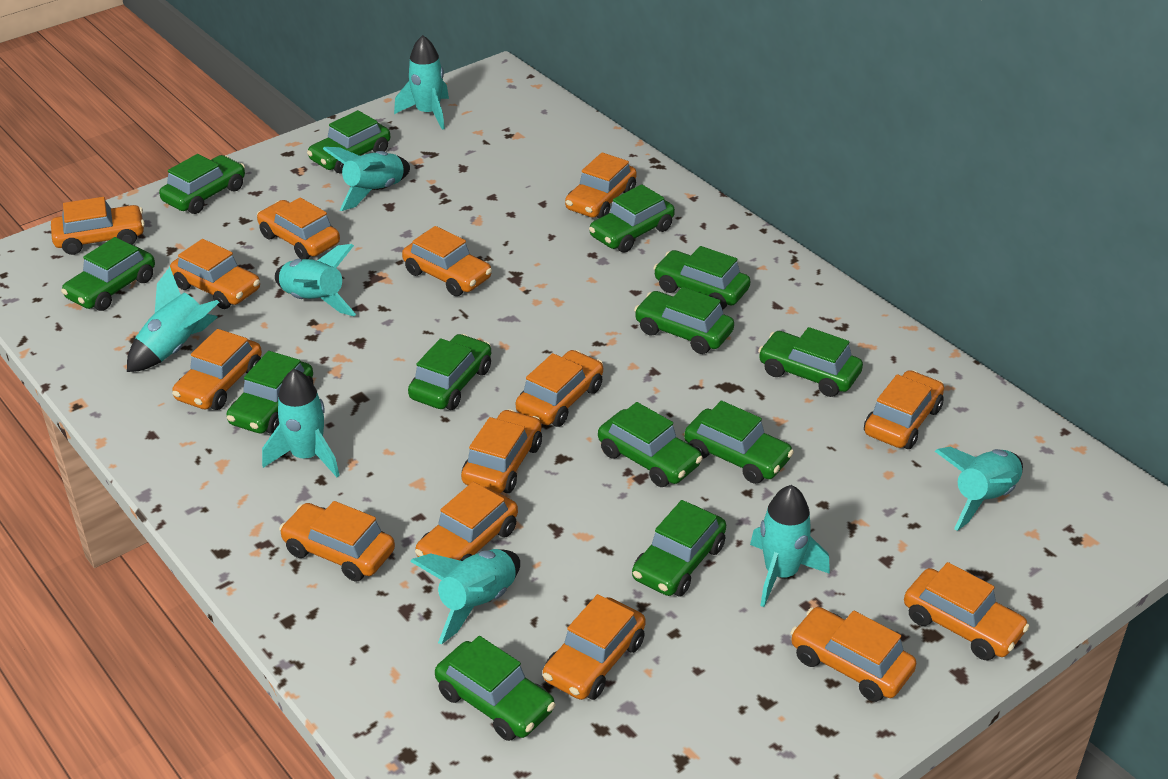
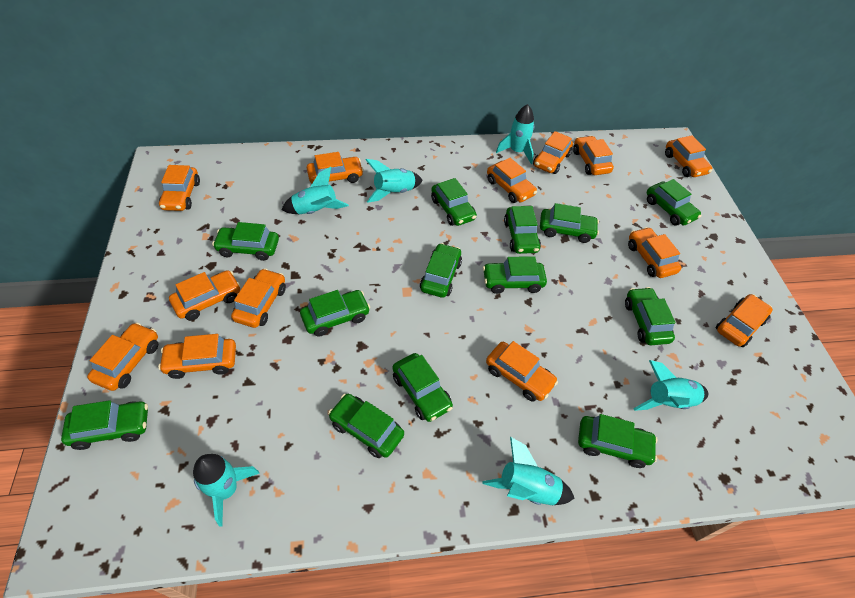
orange car: [51,197,145,255] [170,239,260,309] [172,329,262,410] [257,197,340,259] [279,501,395,582] [402,226,492,296] [415,482,518,561] [461,409,542,493] [516,350,603,427] [543,594,646,700] [565,153,637,219] [790,607,916,702] [864,370,944,449] [904,562,1030,660] = 14 -> [87,323,158,391] [158,334,236,379] [159,165,200,211] [169,270,241,321] [231,268,286,328] [307,152,364,183] [486,341,558,402] [487,158,537,203] [533,131,573,174] [573,136,614,175] [628,227,681,278] [665,135,712,177] [716,294,773,347] = 13
turquoise rocket: [127,267,219,372] [262,369,340,477] [275,244,356,316] [323,147,410,211] [394,35,449,130] [410,549,520,644] [750,485,830,607] [935,447,1023,531] = 8 -> [193,454,260,527] [282,167,349,214] [366,159,423,202] [482,437,574,505] [496,104,534,164] [633,360,708,411] = 6

